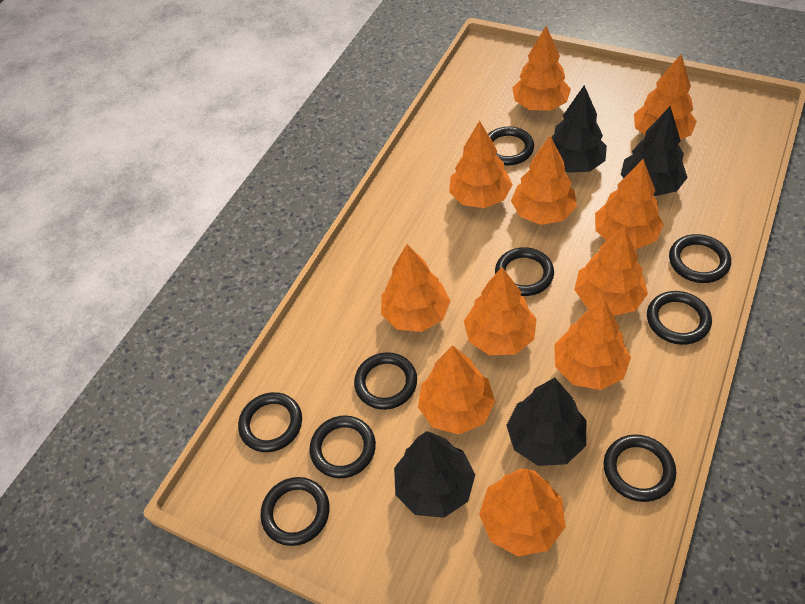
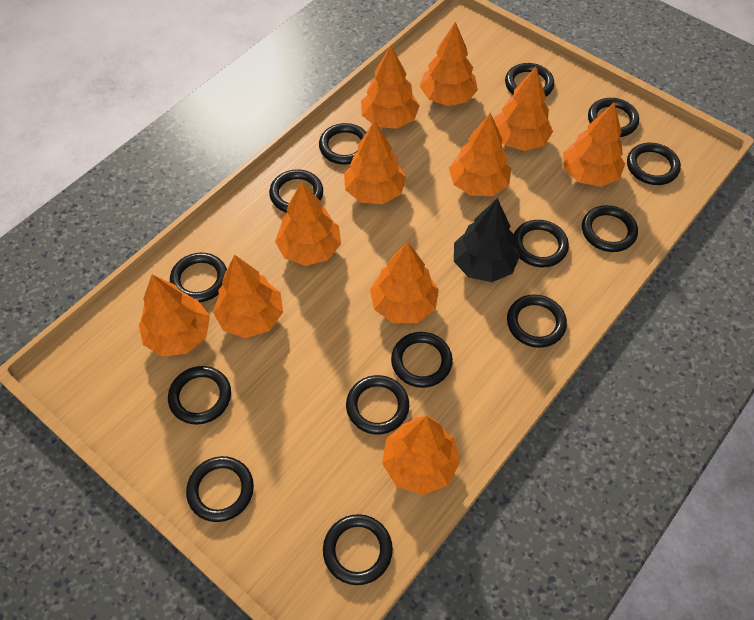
black ring: [238,392,302,452] [260,477,330,546] [310,415,376,478] [354,352,417,410] [488,127,534,166] [495,247,554,296] [603,434,676,502] [647,291,712,345] [669,234,731,283] = 9 -> [168,366,231,425] [170,253,227,302] [186,456,254,522] [269,169,323,213] [319,123,366,165] [323,514,393,585] [346,375,409,434] [391,332,453,388] [505,63,554,96] [507,294,567,348] [514,220,569,267] [582,205,638,252] [588,98,639,137] [627,143,681,185] = 14
black tree: [394,431,475,518] [506,378,586,466] [551,85,607,173] [621,106,688,196] = 4 -> [454,198,520,282] = 1

